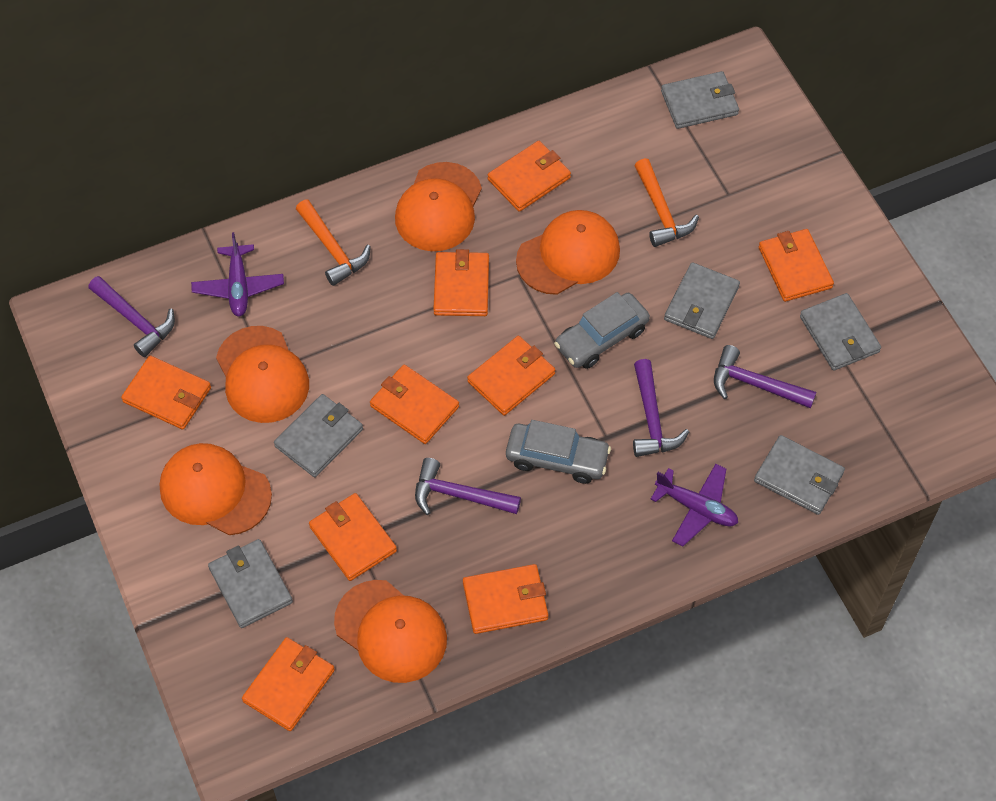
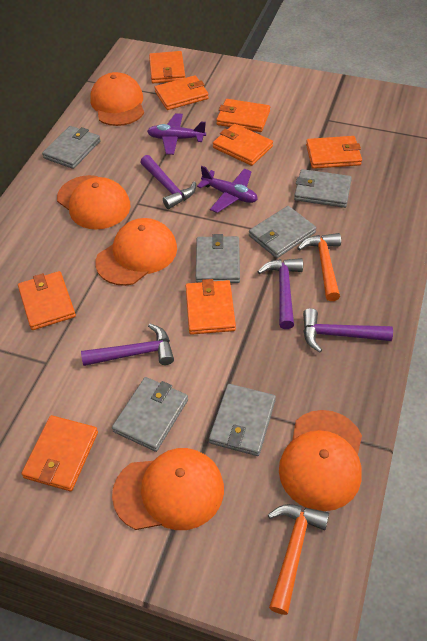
grey car: [506,420,611,484] [554,292,650,369] = 2 -> none = 0
orange wallet: [121,356,211,430] [242,637,335,731] [309,493,397,581] [370,364,459,444] [433,249,489,316] [463,564,548,634] [467,336,555,416] [488,141,571,212] [759,229,834,302] = 9 -> [18,271,76,330] [21,415,98,491] [149,51,185,83] [155,75,209,110] [186,279,236,335] [213,124,273,166] [216,99,270,132] [306,136,362,169] = 8

